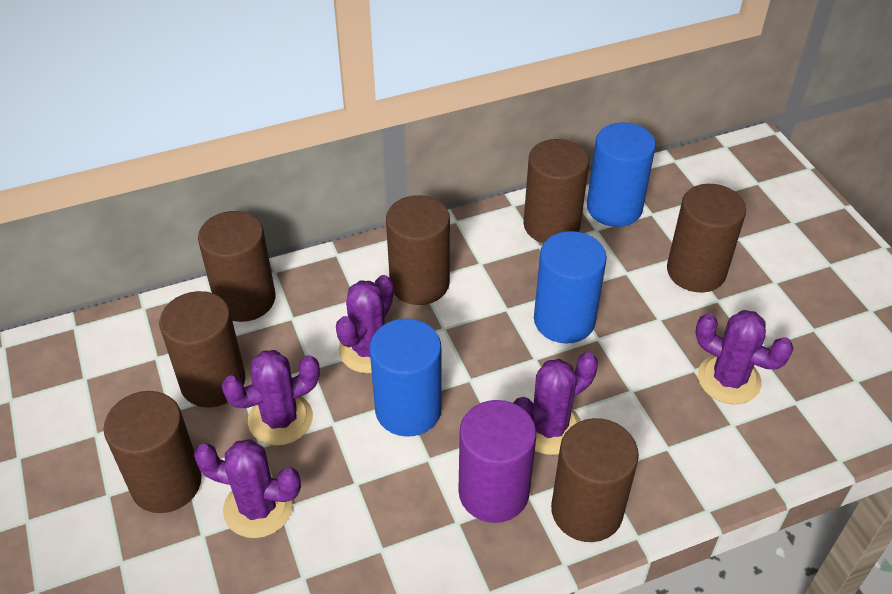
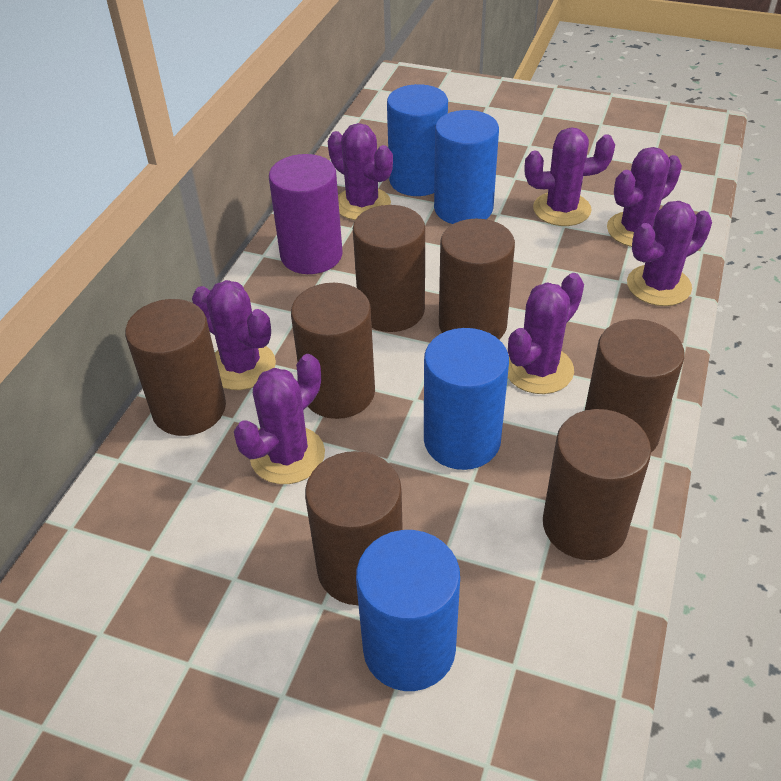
blue cylinder: [370,319,442,437] [534,231,607,344] [587,122,656,227] = 3 -> [356,530,460,691] [387,84,448,196] [424,328,509,470] [434,110,499,224] = 4
purple cactus: [194,439,301,538] [221,350,320,446] [336,275,394,373] [513,352,598,455] [695,310,794,404] = 5 -> [192,280,276,390] [234,354,325,484] [328,123,393,220] [508,273,584,394] [525,127,615,226] [607,147,682,247] [627,201,712,306] = 7

